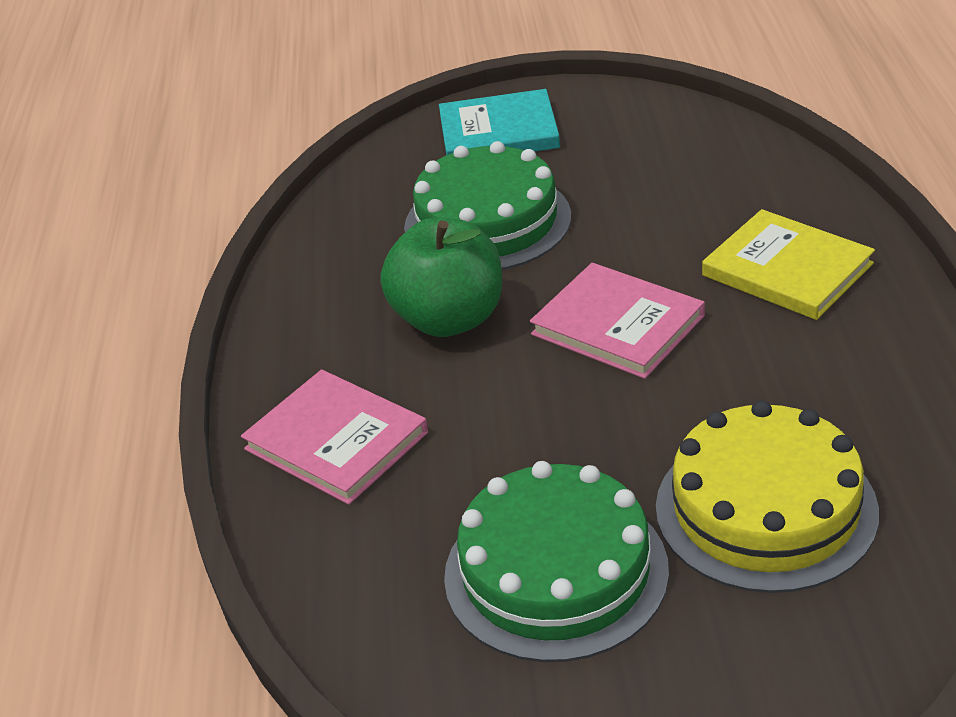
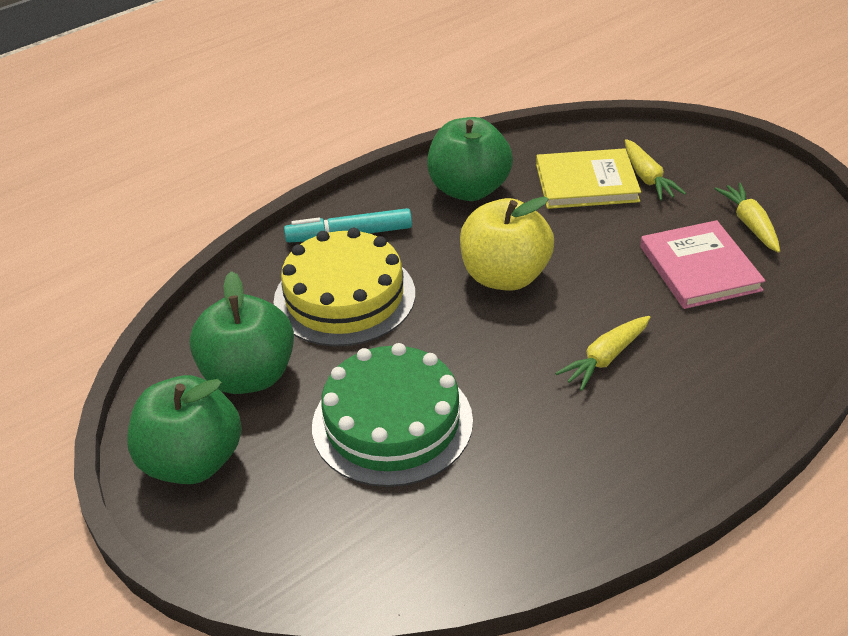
green apple: [380,218,502,337] = 1 -> [127,375,242,484] [189,271,294,394] [427,117,513,201] = 3
green cake: [404,141,571,270] [444,461,669,662] = 2 -> [312,343,473,487] = 1
pink book: [241,370,428,505] [530,263,705,379] = 2 -> [640,220,765,309] = 1
turquoise book: [439,89,560,155] = 1 -> none = 0
turquoise marker: none = 0 -> [284,208,412,243] = 1
yellow apple: none = 0 -> [460,197,554,291] = 1
yellow carrot: none = 0 -> [555,316,650,391] [625,139,686,201] [714,183,780,253] = 3

